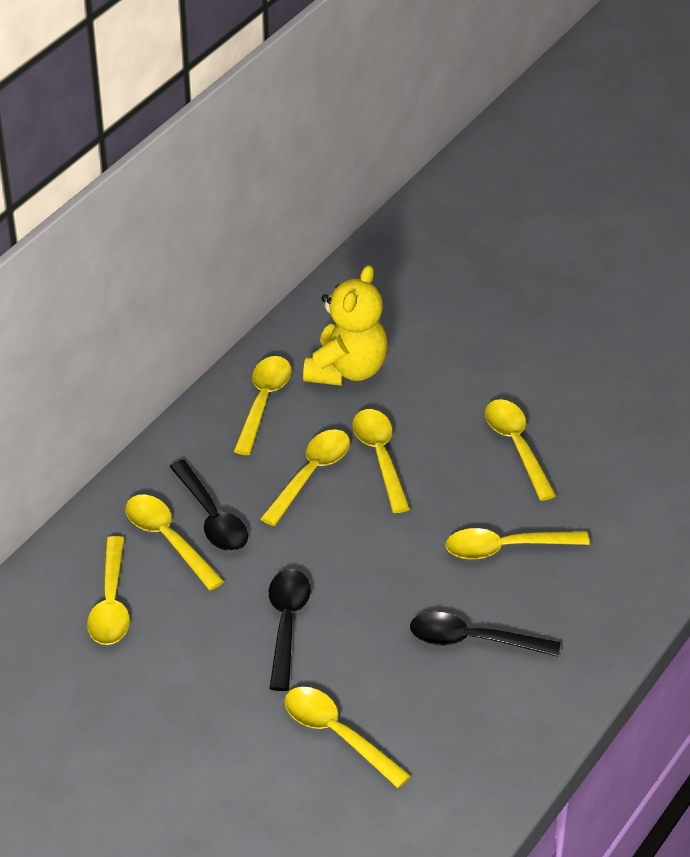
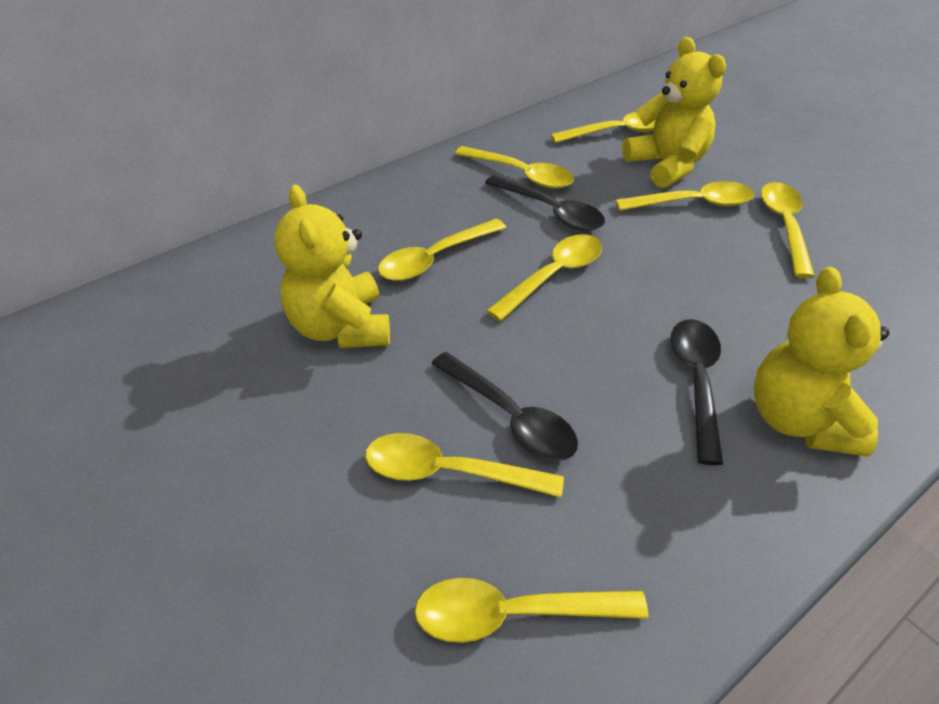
yellow teddy bear: [303,265,388,386] = 1 -> [275,185,390,348] [622,37,726,188] [754,267,890,457] = 3

